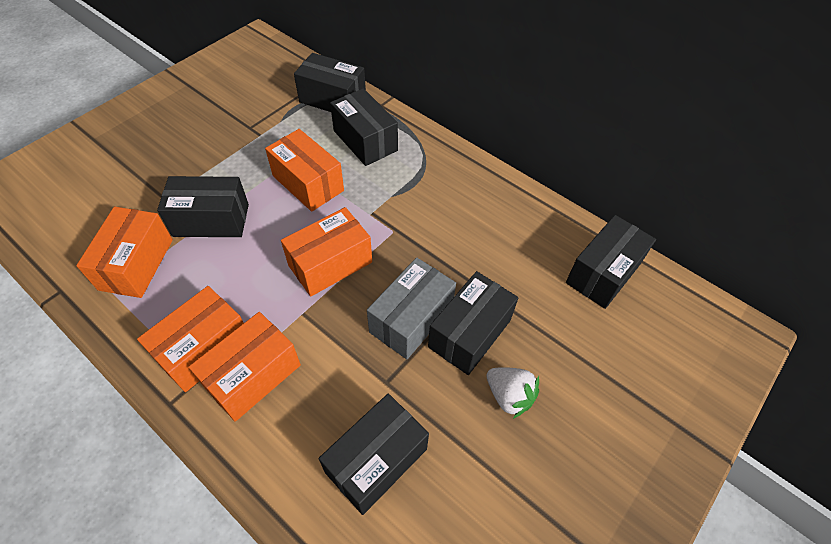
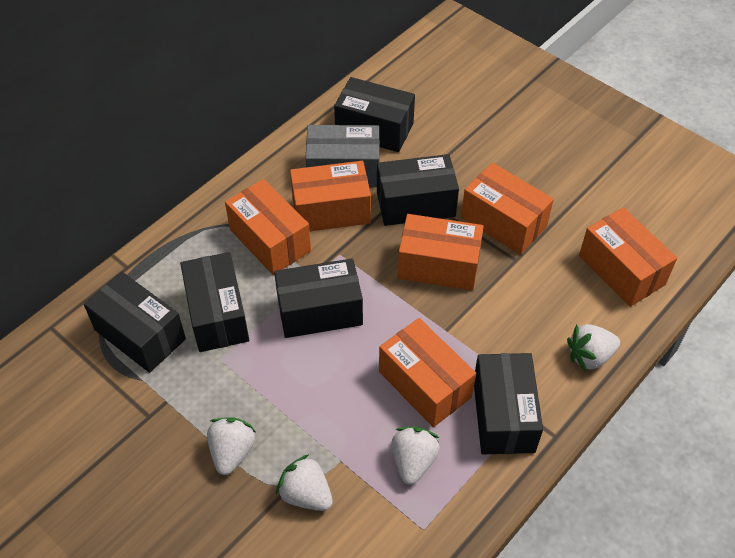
orange box: [76,207,173,298] [137,286,244,392] [189,312,301,422] [265,129,344,212] [281,207,372,297] = 5 -> [225,179,311,275] [290,161,371,231] [379,318,476,427] [398,214,484,290] [461,163,554,255] [579,207,677,307] = 6
white strawberry: [487,367,539,419] = 1 -> [207,417,256,475] [276,454,333,511] [391,427,440,485] [567,324,620,371] = 4

